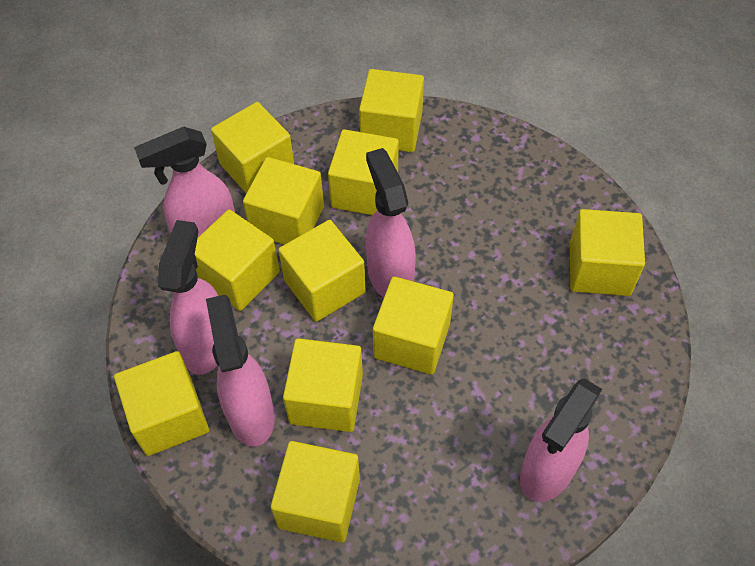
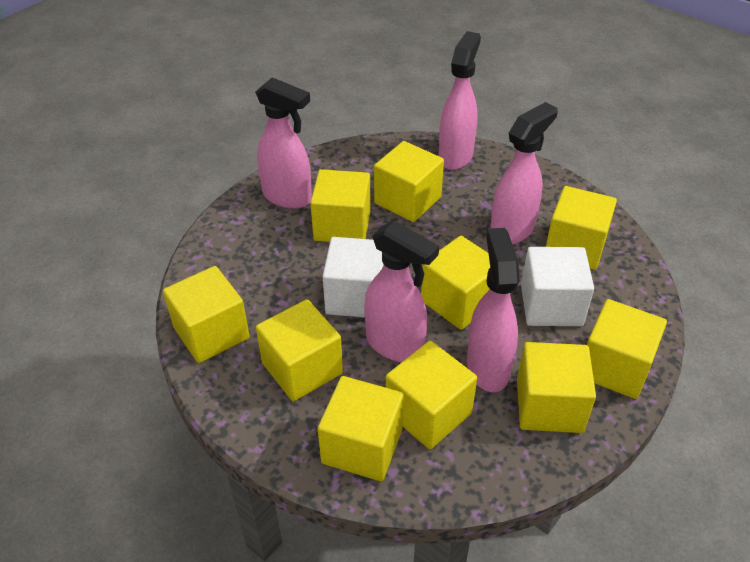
white cube: none = 0 -> [322,237,384,318] [521,247,594,326] = 2
yellow cube: [114,351,209,456] [195,209,280,311] [211,102,294,193] [243,157,324,245] [271,441,360,543] [278,220,365,322] [283,338,363,432] [328,129,399,215] [359,69,424,152] [373,276,454,375] [570,209,645,296] = 11 -> [163,266,250,363] [256,299,343,401] [310,169,371,242] [318,376,404,481] [374,141,444,222] [386,341,477,449] [421,236,490,330] [517,342,596,433] [546,186,617,270] [587,299,667,399] = 10

